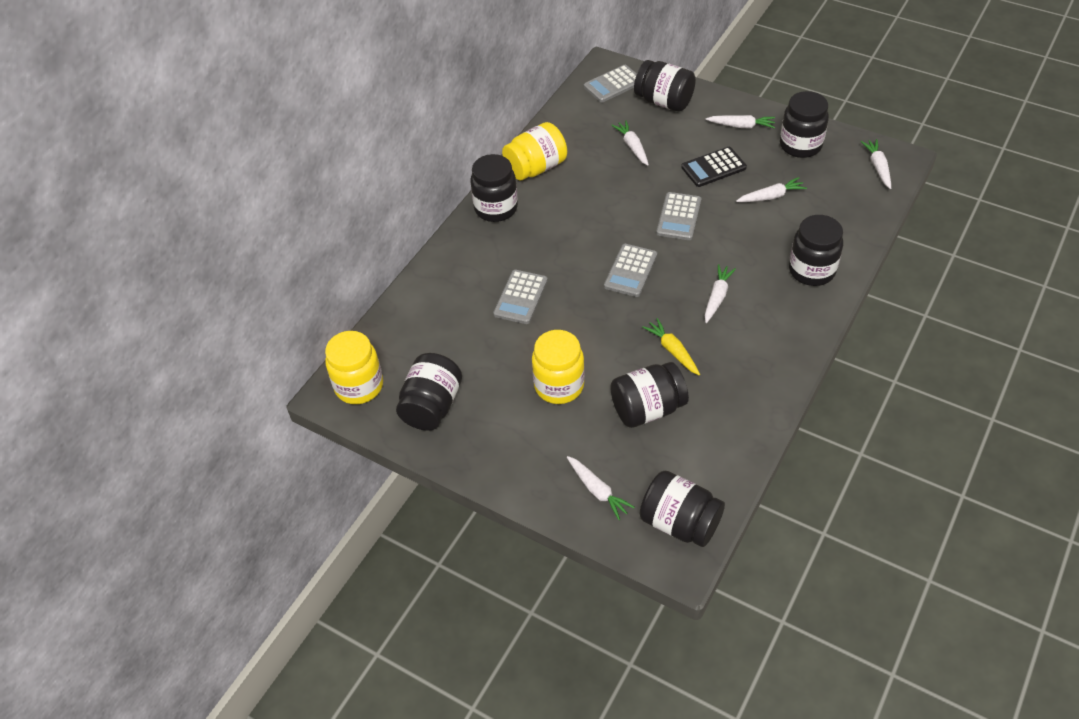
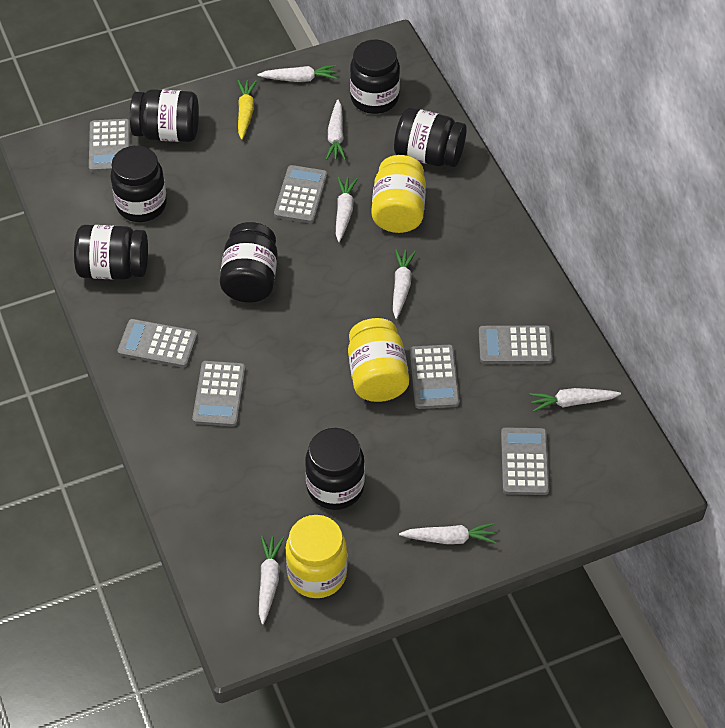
black calculator: [681,147,747,187] = 1 -> none = 0
grey calculator: [493,270,548,324] [584,65,637,102] [604,244,657,297] [656,192,701,240] = 4 -> [89,119,130,172] [118,319,198,368] [192,361,246,427] [274,165,327,223] [410,345,460,409] [479,326,553,364] [501,427,550,495] = 7
white carrot: [567,456,635,520] [611,121,649,166] [705,264,736,323] [706,115,775,129] [736,177,807,202] [861,139,891,189] = 6 -> [257,65,337,82] [259,536,284,624] [326,99,346,160] [336,177,358,242] [393,249,416,319] [399,523,496,544] [529,388,621,412] = 7

